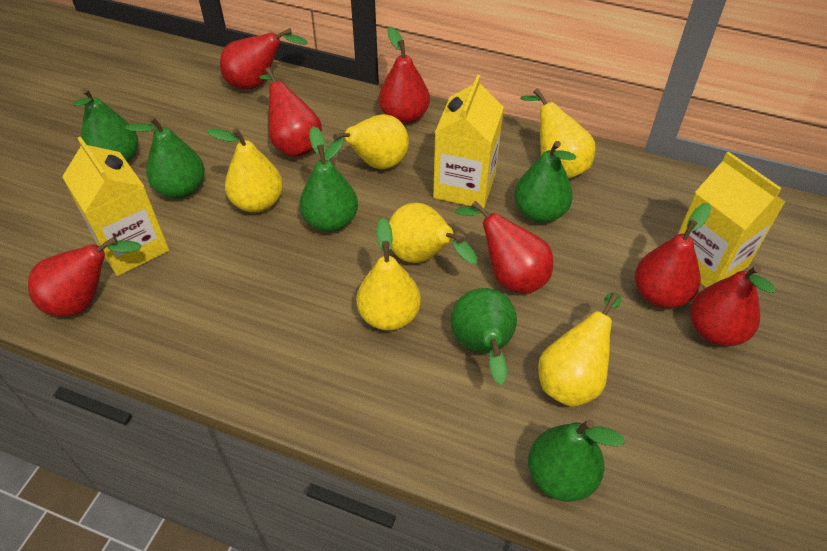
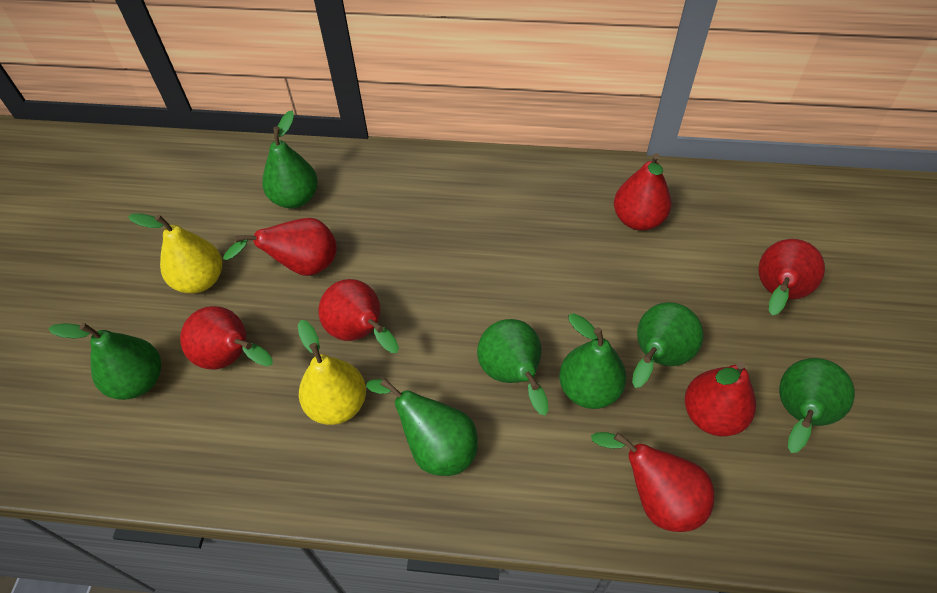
green pear: [73,88,138,163] [125,116,205,199] [300,126,358,232] [450,288,517,385] [514,141,576,223] [528,419,625,502] = 6 -> [48,323,161,400] [262,110,318,208] [366,378,478,476] [477,319,548,415] [559,314,627,409] [632,302,704,388] [779,358,855,453] = 7
yellow carton: [62,136,169,276] [433,75,504,209] [678,152,785,288] = 3 -> none = 0
yellow pear: [207,128,283,213] [324,114,409,169] [356,218,421,331] [389,203,477,264] [520,88,596,179] [538,292,621,407] = 6 -> [128,214,222,293] [298,320,366,425] = 2

